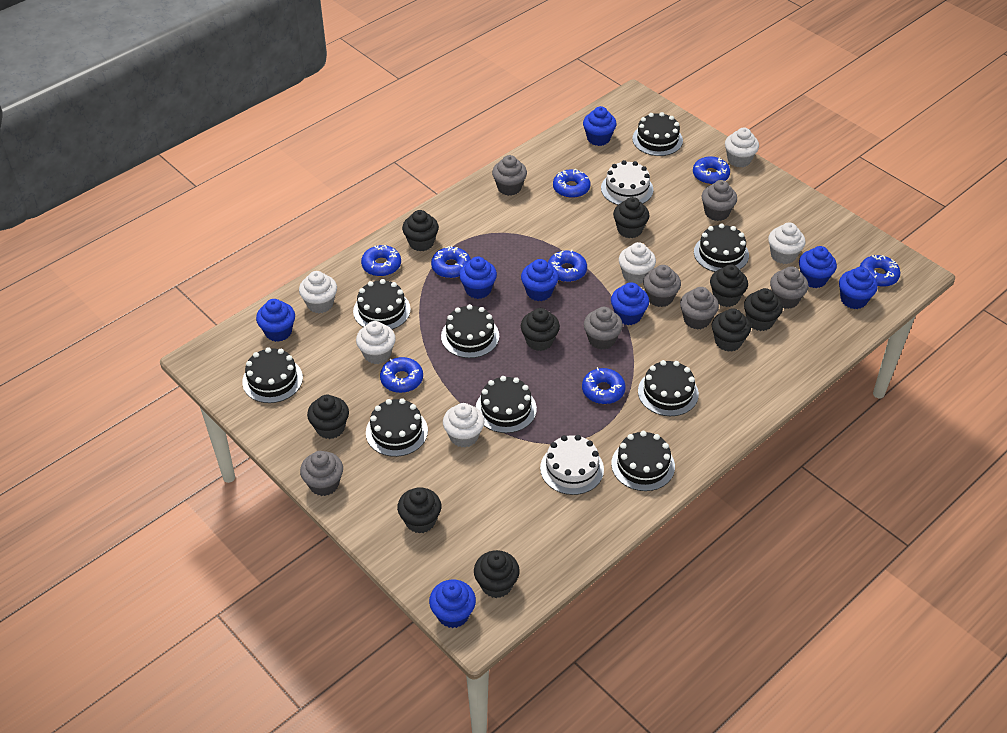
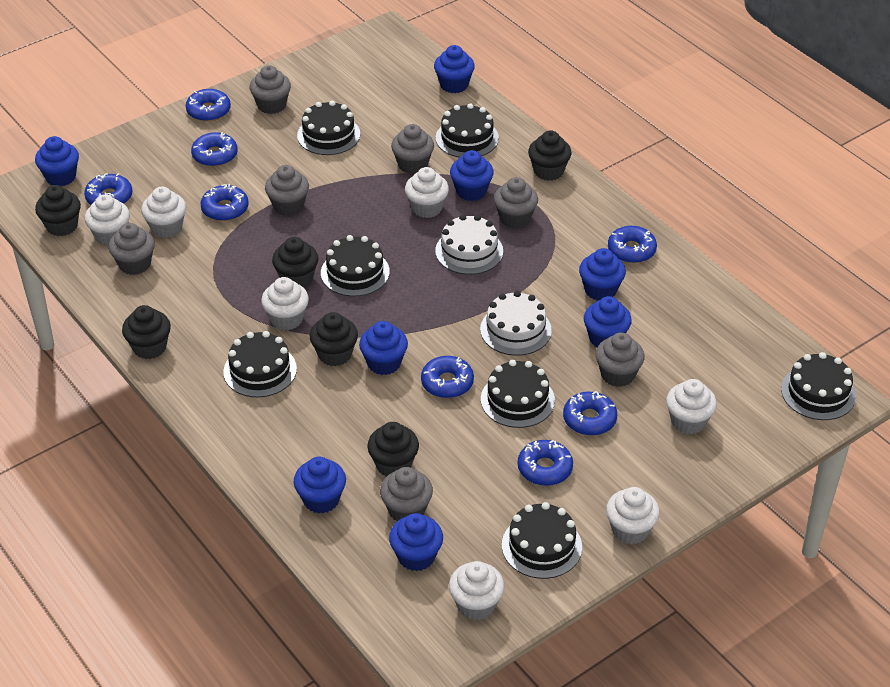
black cake: [242,347,303,403] [353,279,411,329] [366,398,428,457] [441,304,499,358] [476,376,537,433] [611,431,675,491] [632,112,683,156] [638,360,699,416] [694,223,749,272] = 9 -> [223,331,297,397] [297,100,360,155] [321,235,390,296] [436,103,499,158] [481,360,555,428] [502,502,582,579] [781,352,856,420] = 7
black cupcake: [307,395,349,439] [397,487,441,533] [402,210,439,251] [474,550,520,598] [521,308,560,351] [613,197,649,238] [710,265,748,307] [712,308,751,352] [744,288,783,331] = 9 -> [35,185,81,236] [122,305,171,359] [272,237,319,288] [310,312,358,366] [367,422,419,477] [528,130,571,181] = 6
white cupcake: [299,271,337,313] [356,321,396,364] [443,403,484,448] [619,242,656,284] [725,128,759,167] [768,222,806,264] = 6 -> [85,194,130,246] [141,187,186,238] [261,277,309,330] [405,167,449,218] [449,561,504,620] [606,487,660,545] [666,379,717,434] = 7

